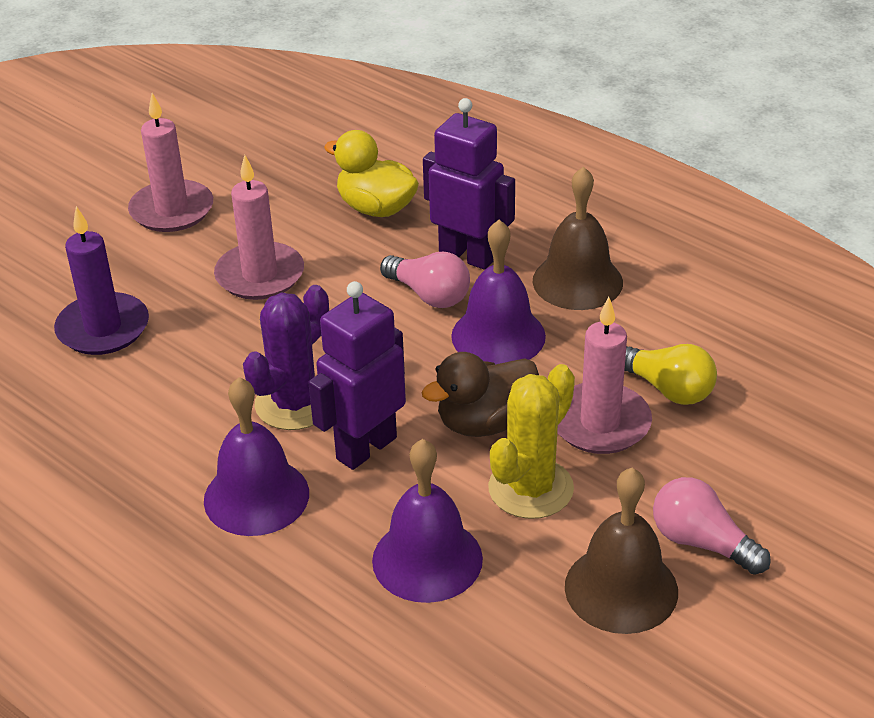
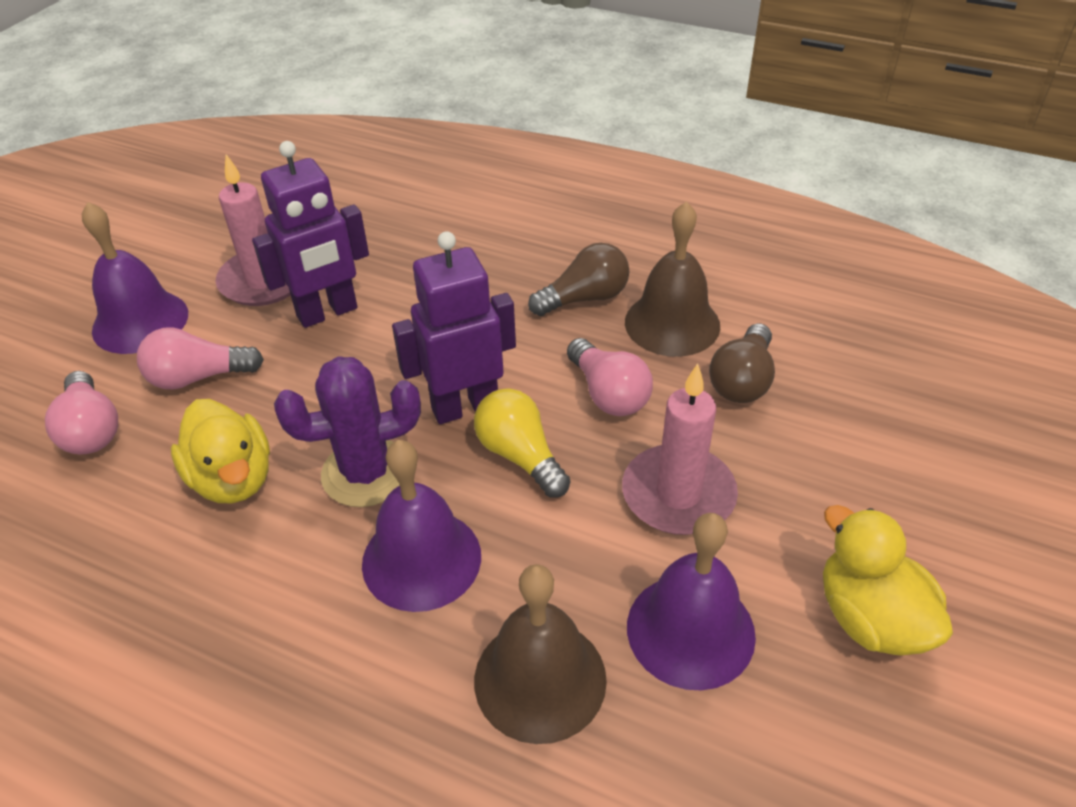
brown duck: [421,352,539,437] = 1 -> none = 0
brown light bulb: none = 0 -> [528,242,629,316] [709,323,775,403] = 2
pink candle: [128,93,213,232] [214,155,304,300] [557,297,652,454] = 3 -> [215,154,290,306] [622,363,738,535] = 2
pink light bulb: [380,252,470,308] [653,477,771,575] = 2 -> [45,371,118,454] [137,327,264,390] [567,338,653,416] = 3
purple candle: [54,206,149,355] = 1 -> none = 0
yellow cactus: [488,364,575,519] = 1 -> none = 0
yellow duck: [324,130,419,217] = 1 -> [171,399,270,503] [823,505,953,655] = 2

